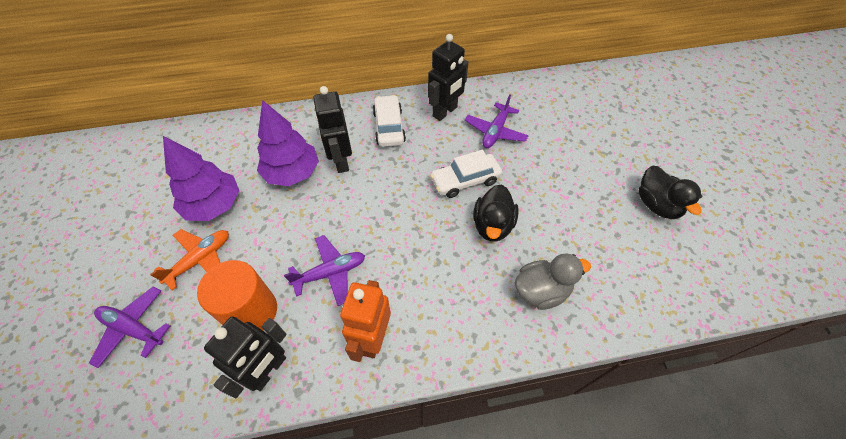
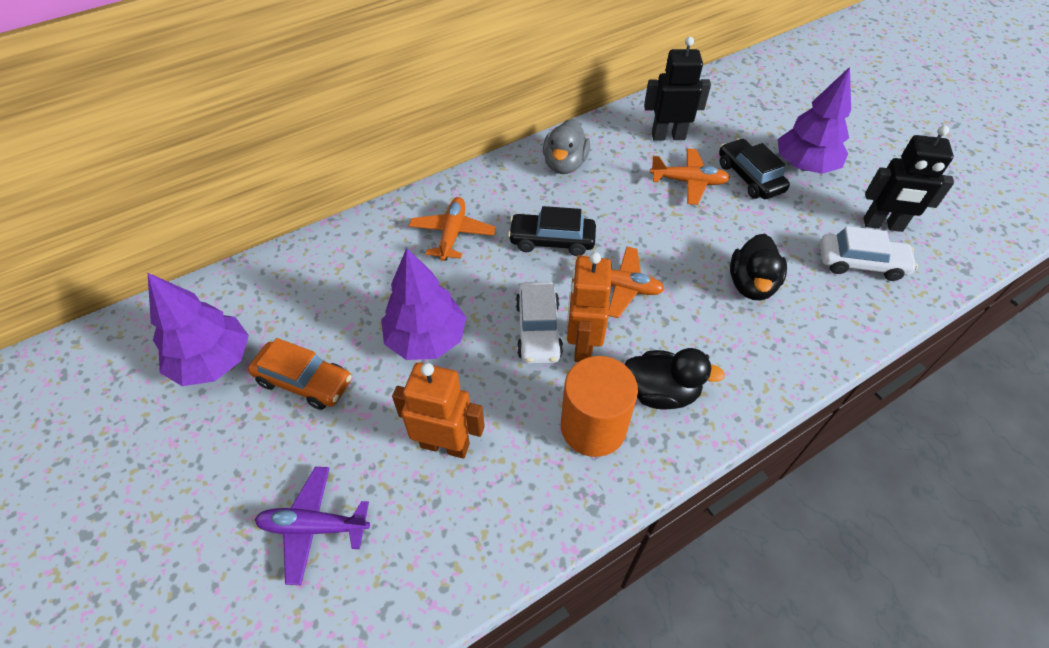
black car: none = 0 -> [508,206,596,256] [719,138,790,199] = 2
black robot: [204,316,287,398] [313,86,352,173] [428,34,468,121] = 3 -> [644,37,711,140] [864,125,954,232] = 2
orange car: none = 0 -> [248,338,352,410] = 1
orange plane: [150,229,229,290] = 1 -> [409,197,496,261] [577,246,665,318] [650,148,730,205] = 3
orange robot: [340,280,391,362] = 1 -> [392,363,485,459] [567,252,611,362] = 2
purple plane: [89,287,170,368] [284,235,365,306] [465,94,529,148] = 3 -> [255,467,370,585] = 1
purple tree: [163,136,239,221] [257,100,319,186] = 2 -> [147,272,249,386] [381,248,466,360] [778,67,851,174] = 3

